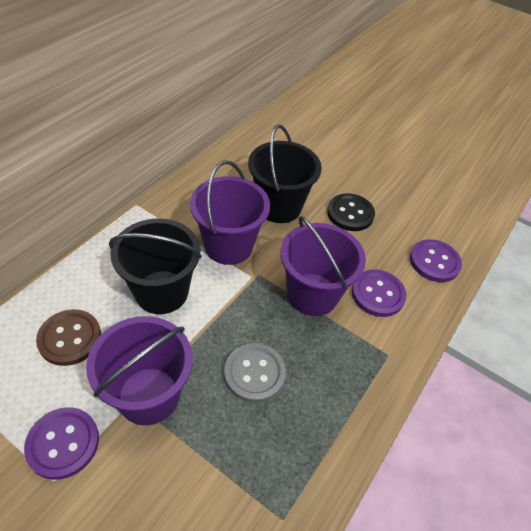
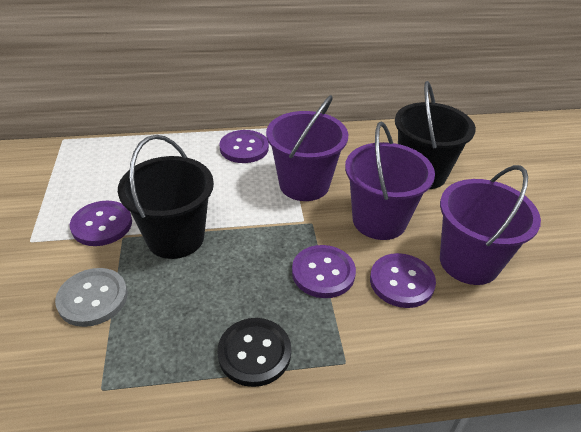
brown button: [36,309,101,366] = 1 -> none = 0
purple button: [24,407,99,480] [352,269,406,317] [410,239,462,282] = 3 -> [70,201,132,246] [219,130,269,163] [292,245,356,298] [370,253,436,308] = 4

